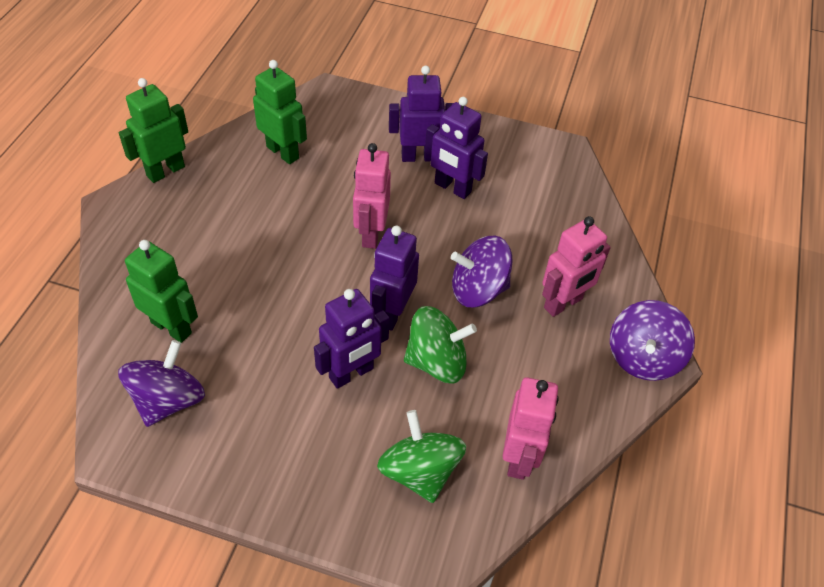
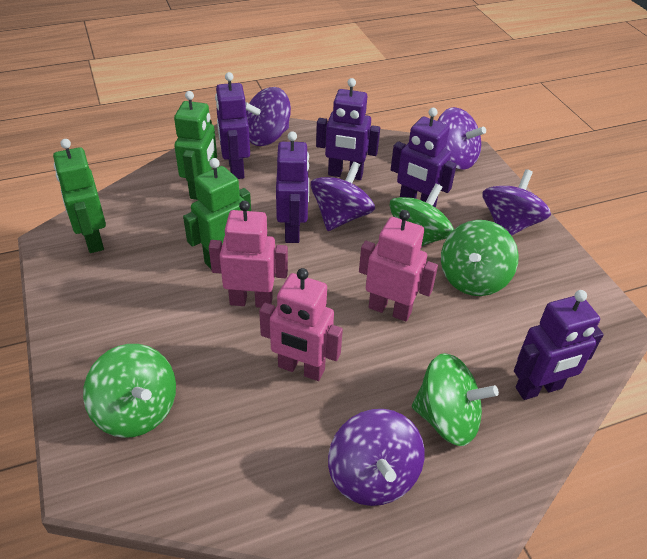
green spinning top: [377,410,466,503] [404,306,477,383] = 2 -> [83,344,176,438] [389,183,454,246] [412,353,499,446] [441,220,519,296] = 4
purple robot: [314,289,389,389] [370,226,419,330] [389,66,454,162] [425,97,488,199] = 4 -> [215,72,250,179] [276,131,309,243] [316,78,380,180] [391,108,457,208] [514,290,604,400] = 5
purple spinning top: [118,340,205,427] [451,236,513,307] [610,300,695,381] = 3 -> [245,87,291,146] [311,162,375,231] [328,409,425,506] [438,107,486,170] [483,169,551,236] = 5

